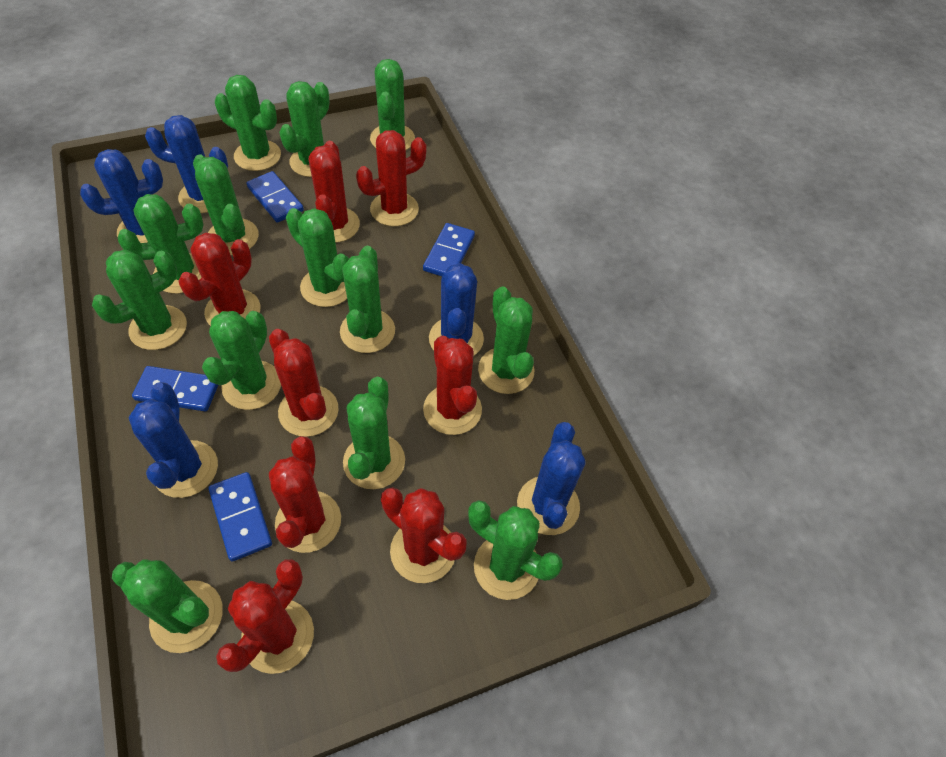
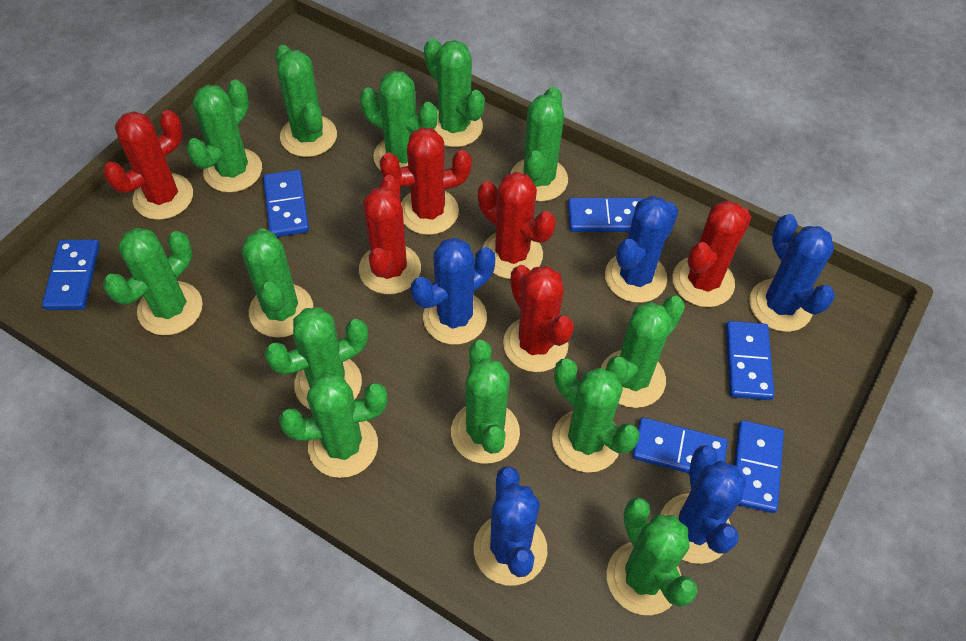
blue domino: [132,366,218,411] [209,472,272,561] [246,171,304,223] [423,223,475,276] = 4 -> [42,239,100,310] [263,170,309,237] [568,198,643,232] [632,417,728,474] [726,321,774,400] [734,420,784,513] = 6
red cactus: [178,233,261,326] [216,559,314,674] [269,329,339,437] [269,436,341,553] [309,141,360,243] [356,130,426,226] [381,487,467,583] [423,336,482,435] = 8 -> [103,110,193,220] [359,175,421,294] [379,127,472,235] [478,172,556,279] [503,265,574,372] [673,200,752,307] = 6

